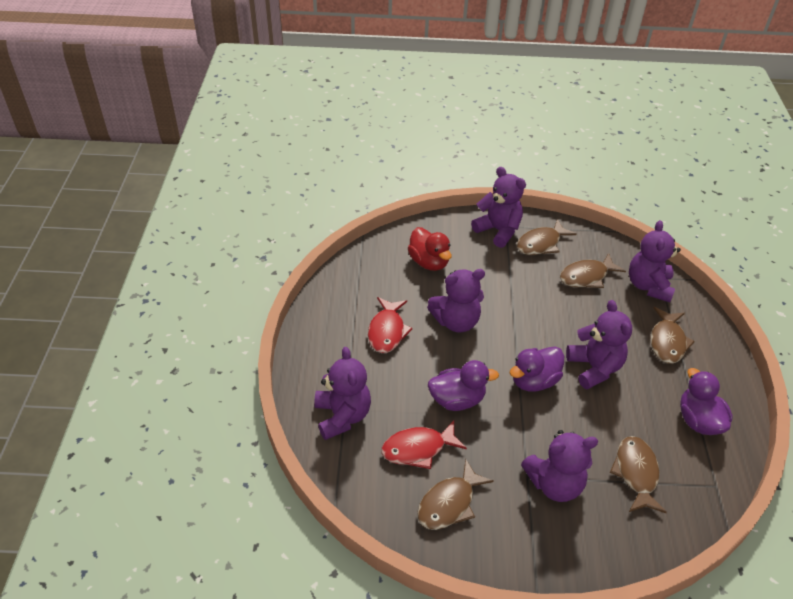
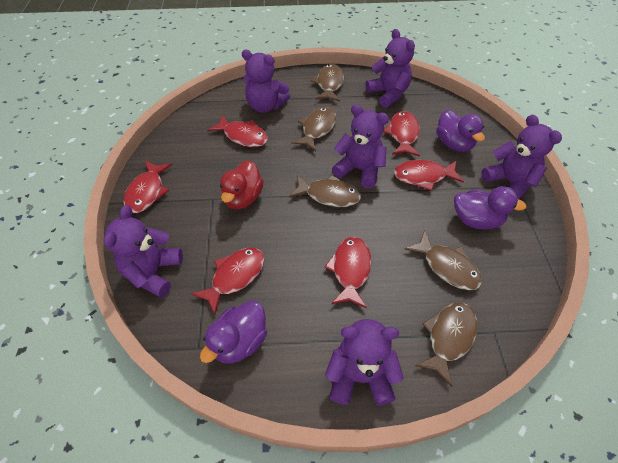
red fish: [368,297,412,353] [381,420,467,469] = 2 -> [123,161,172,213] [191,248,264,315] [207,115,268,147] [324,237,372,309] [383,111,420,157] [394,160,464,191] = 6

